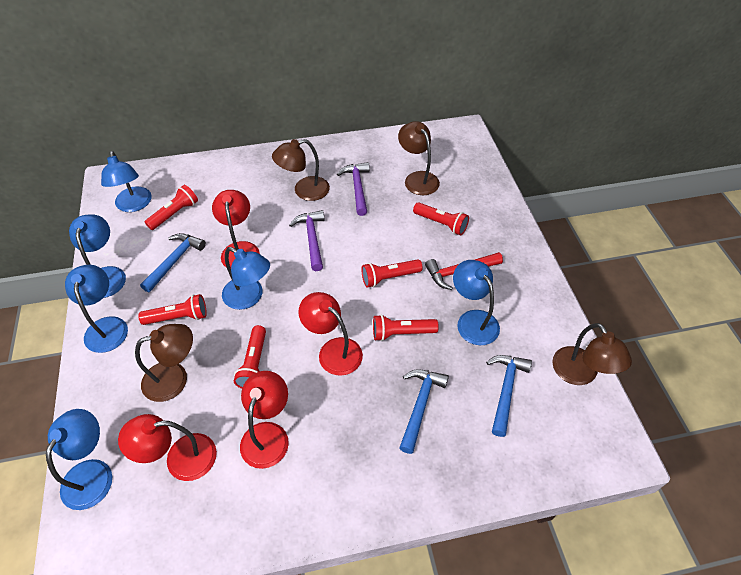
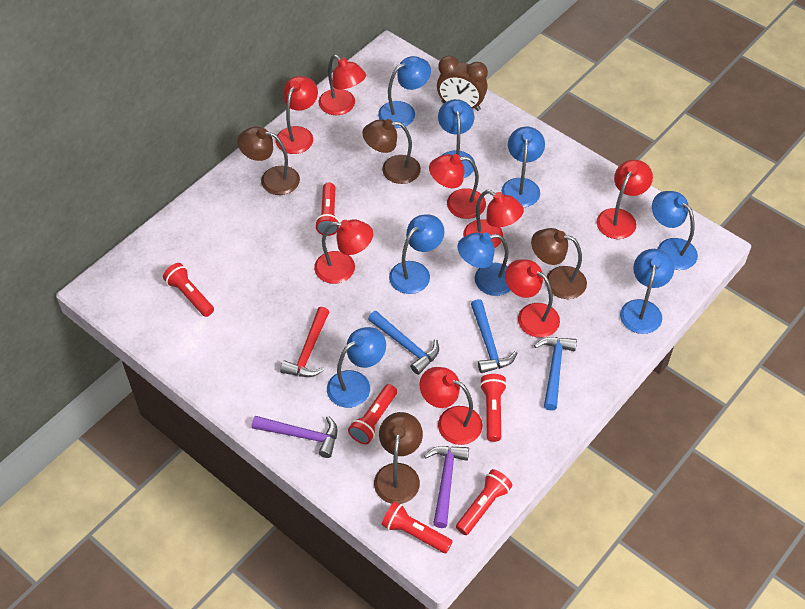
blue lamp: [46,409,112,510] [65,265,128,353] [69,214,126,298] [101,151,152,212] [222,247,270,310] [453,260,500,345] = 6 -> [327,327,386,408] [378,56,431,128] [389,214,444,294] [438,99,475,178] [457,232,510,296] [501,127,545,208] [620,249,674,334] [652,191,698,270] = 8
brown clock: none = 0 -> [437,55,488,111] = 1
red lamp: [118,414,217,481] [212,190,260,268] [240,371,289,469] [299,292,363,376] = 4 -> [276,76,318,154] [314,219,373,284] [318,55,366,115] [420,367,482,445] [429,154,486,219] [463,190,524,248] [505,259,560,337] [597,160,653,239] = 8

